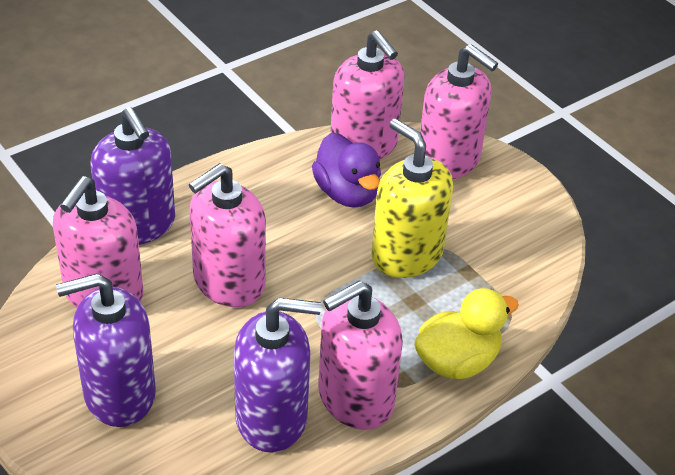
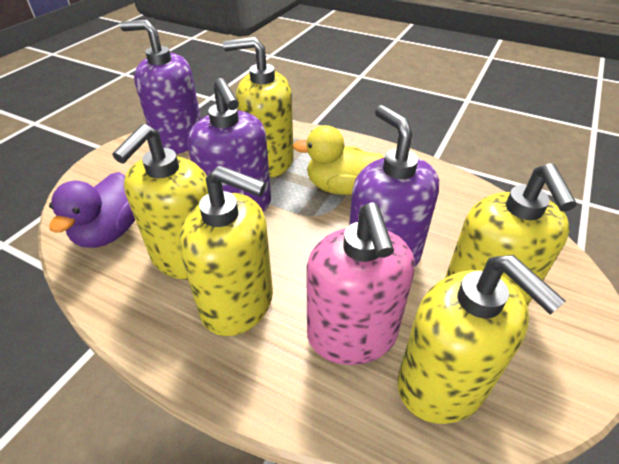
pink soap dispenser: [53,176,143,308] [189,163,266,307] [318,281,403,430] [331,30,405,159] [420,44,498,179] = 5 -> [306,202,415,365] = 1
yellow soap dispenser: [371,119,453,278] = 1 -> [112,124,208,280] [179,165,273,336] [223,37,294,178] [397,255,566,424] [445,163,577,307] = 5

